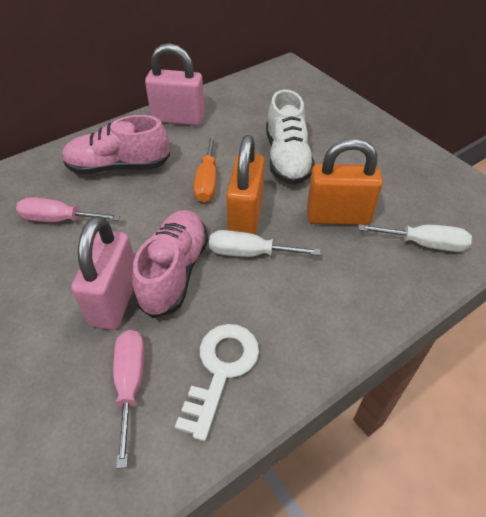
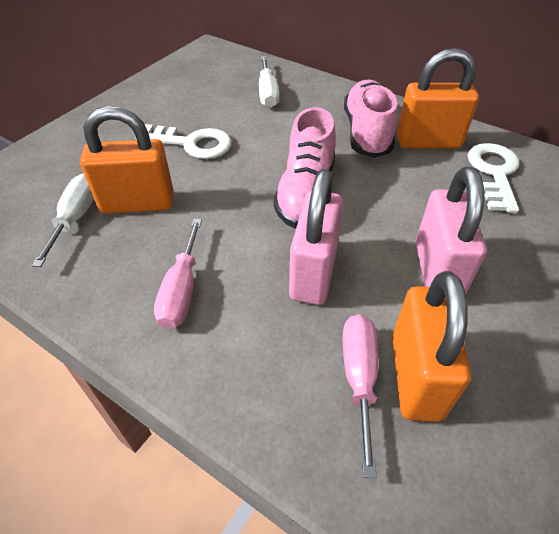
orange padlock: [226,135,265,235] [307,138,383,225] = 2 -> [80,106,174,214] [392,271,471,422] [397,48,479,149] = 3
orange screwdriver: [194,136,216,202] = 1 -> none = 0
white key: [175,324,259,441] = 1 -> [136,124,232,159] [467,143,520,213] = 2
white shoe: [266,89,315,185] = 1 -> none = 0

